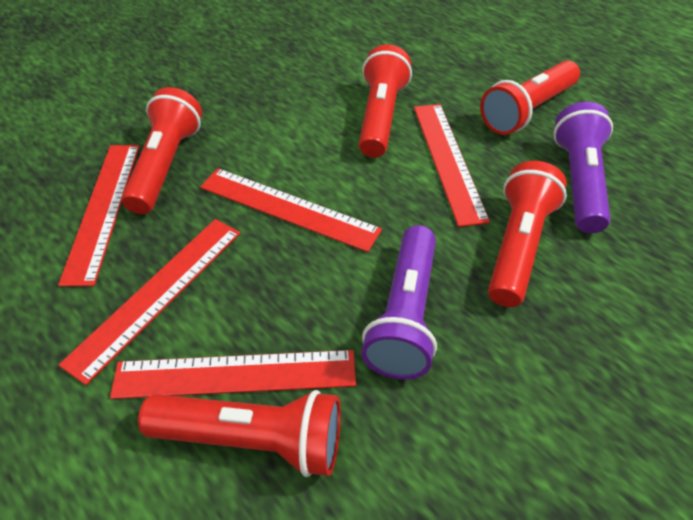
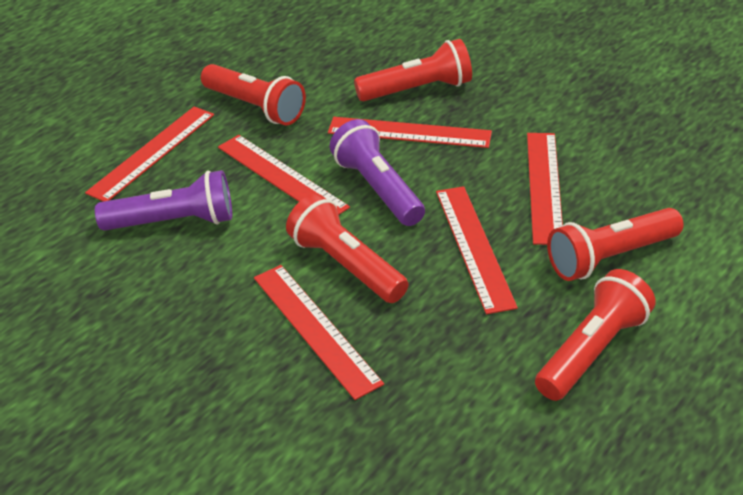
red ruler: [58,145,140,287] [59,219,241,385] [110,350,356,399] [200,168,382,252] [414,104,490,227] = 5 -> [85,106,214,202] [218,135,350,215] [254,265,384,400] [328,117,492,148] [436,186,518,314] [527,133,563,245] = 6

